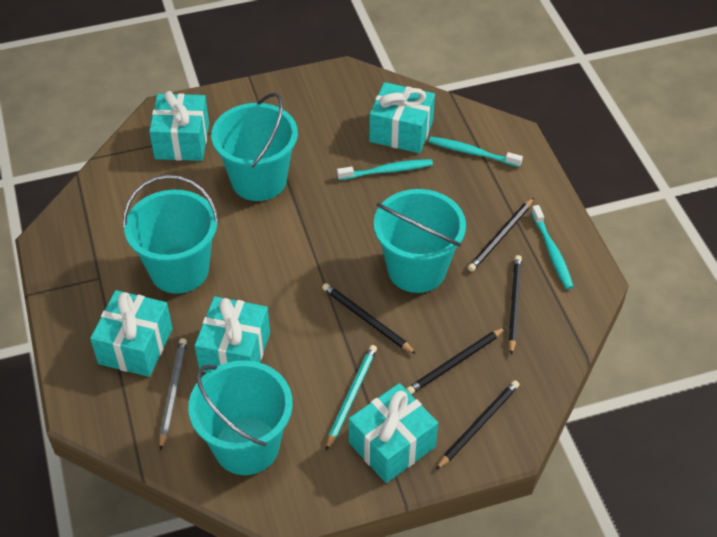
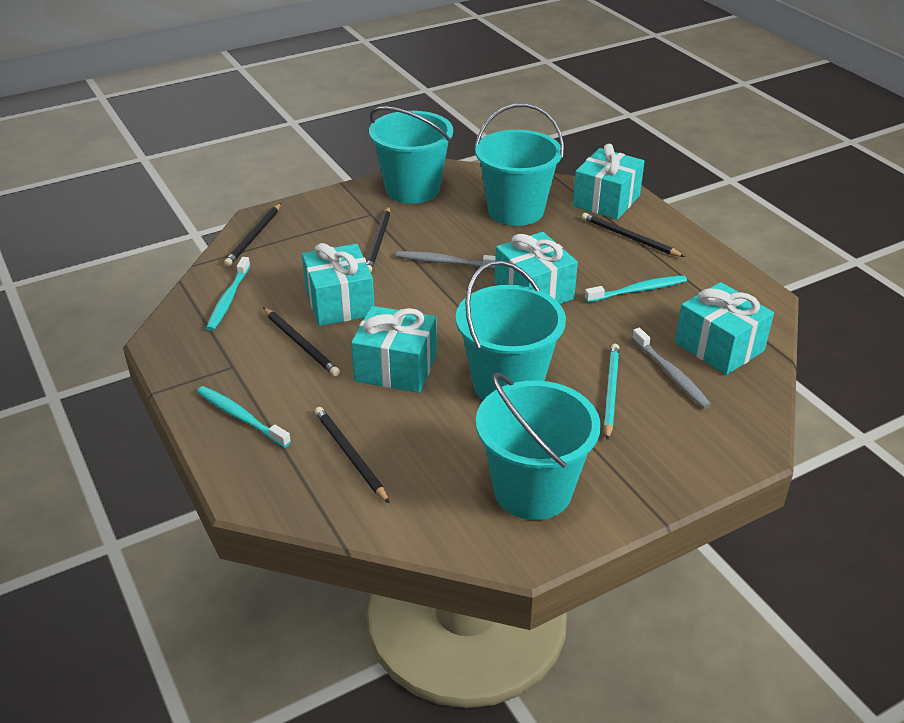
grey pencil: [159,338,187,451] = 1 -> none = 0
grey toothbrush: none = 0 -> [396,251,495,270] [632,328,711,409] = 2

